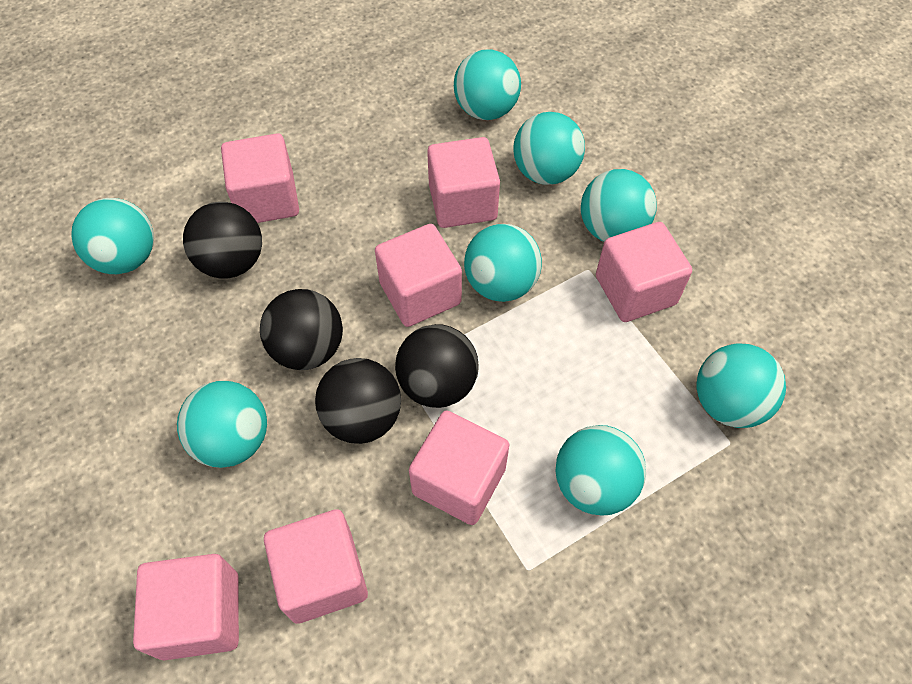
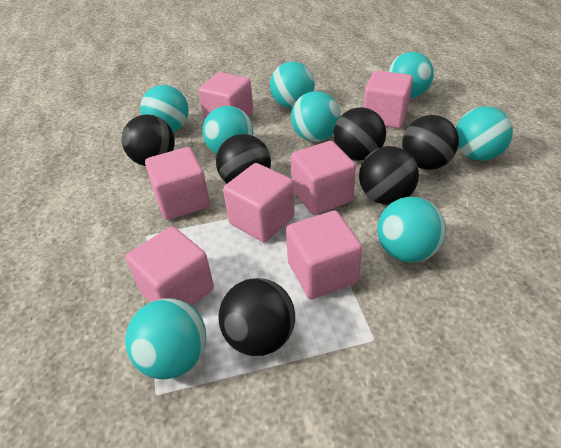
black ball: [183,202,262,278] [260,289,343,370] [315,358,401,444] [395,324,479,408] = 4 -> [122,114,175,166] [216,134,271,184] [219,278,295,356] [333,107,386,161] [359,146,419,205] [402,115,459,170] = 6

